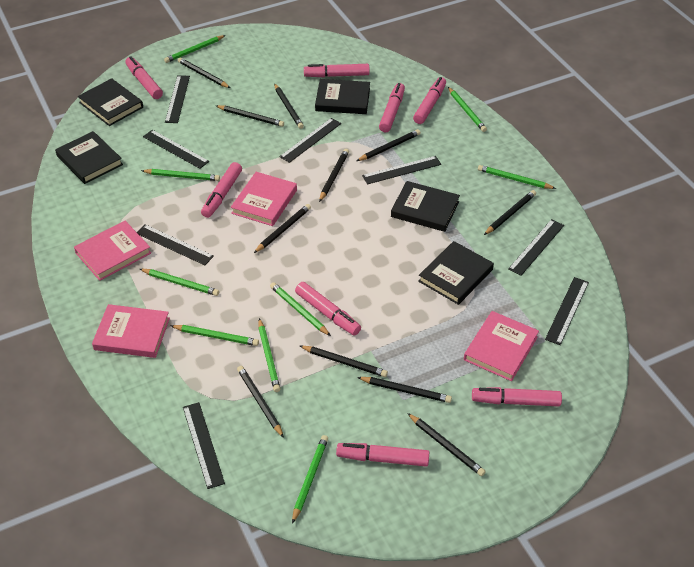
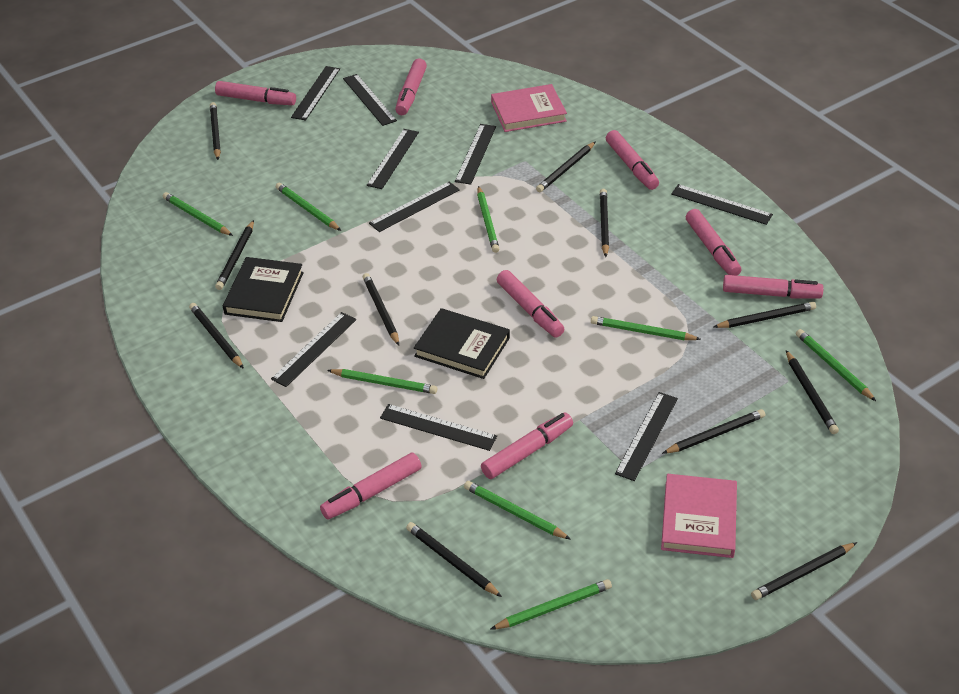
black book: [55,131,123,184] [78,78,143,126] [315,79,370,114] [391,181,460,232] [418,241,494,305] = 5 -> [223,257,304,322] [414,308,510,379] = 2
black ruler: [137,224,214,265] [143,130,209,169] [165,75,190,123] [183,402,225,489] [279,118,341,163] [362,156,441,184] [508,219,564,276] [545,277,589,345] = 8 -> [271,312,356,387] [291,66,340,121] [343,74,397,126] [367,129,419,189] [369,182,460,232] [380,404,497,451] [455,124,496,185] [615,392,678,481] [671,184,773,225] = 9
green pencil: [140,269,219,296] [141,169,220,181] [164,35,226,63] [171,325,259,346] [258,318,280,392] [270,282,331,336] [292,435,328,524] [448,87,487,132] [478,165,556,189] = 9 -> [163,192,233,236] [276,183,341,231] [327,369,437,394] [464,481,571,540] [477,186,499,253] [490,579,612,630] [591,316,701,340] [796,329,876,401] = 8
pink book: [74,221,151,281] [92,304,170,358] [231,172,297,226] [464,311,539,381] = 4 -> [491,84,567,132] [661,474,737,558] = 2

